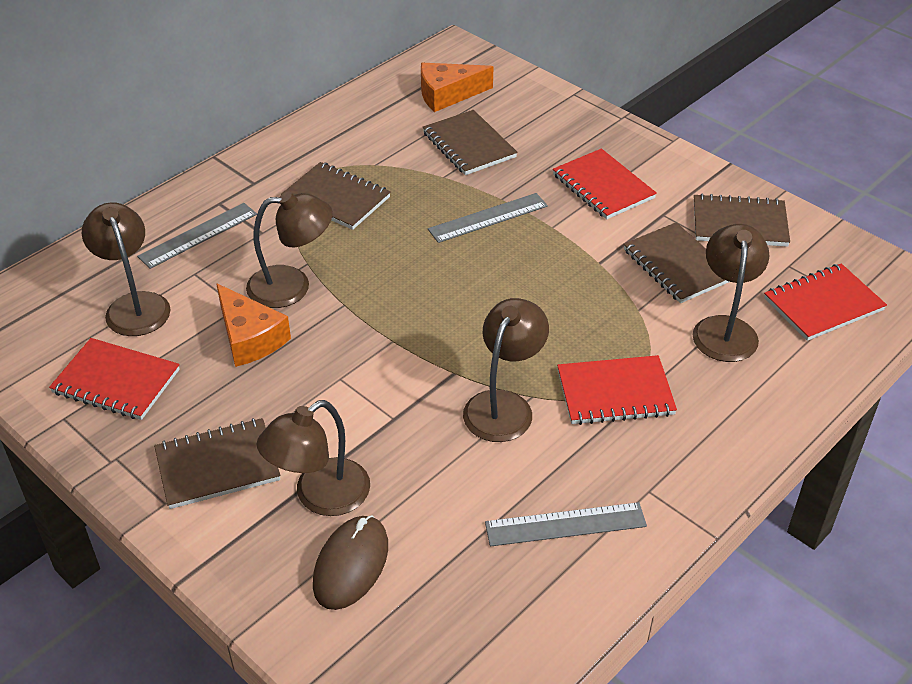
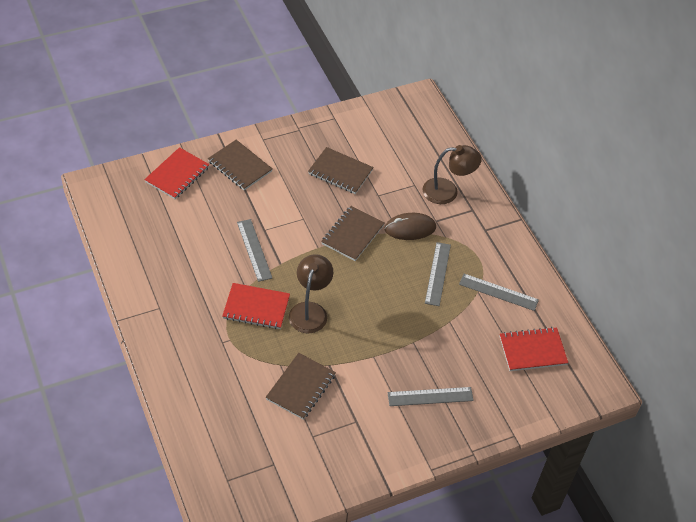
brown lamp: [82,202,171,336] [246,192,333,308] [257,400,370,516] [463,298,549,442] [693,224,769,362] = 5 -> [289,254,333,333] [423,145,482,204] = 2
brown notebook: [154,418,280,509] [281,162,391,230] [423,110,518,175] [623,222,729,303] [694,194,790,247] = 5 -> [208,140,273,190] [266,353,336,420] [308,147,374,194] [321,206,384,261] = 4
grey ruler: [137,203,257,269] [428,193,548,243] [485,502,647,546] = 3 -> [237,219,272,282] [388,387,474,406] [425,242,451,306] [459,274,539,311] = 4
orange cheese: [216,283,291,367] [421,63,493,112] = 2 -> none = 0
red notebook: [49,338,180,420] [553,149,657,219] [557,355,677,425] [764,263,887,341] = 4 -> [144,147,210,199] [222,283,290,329] [500,327,568,371] = 3

